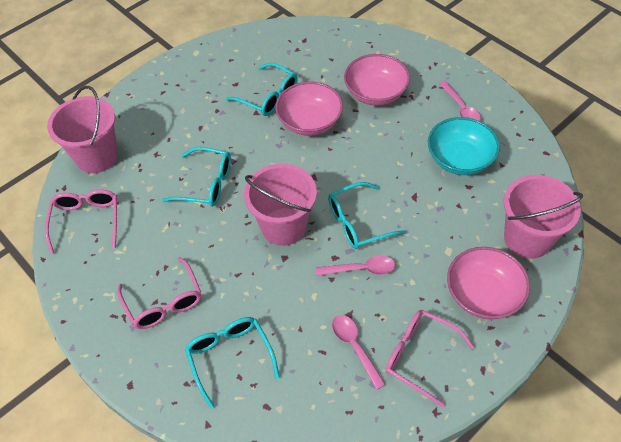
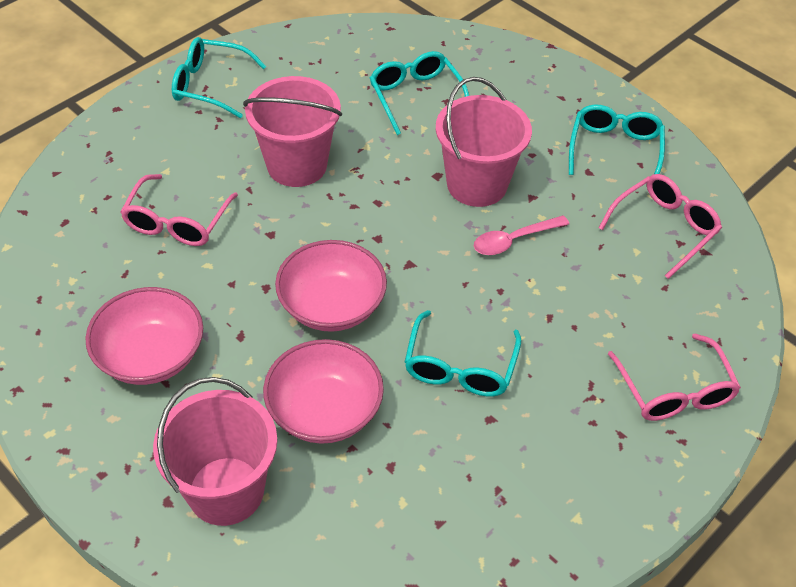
pink spoon: [316,256,396,276] [332,315,386,390] [439,81,481,122] = 3 -> [474,215,569,255] = 1
turquoise bowl: [428,117,500,175] = 1 -> none = 0

